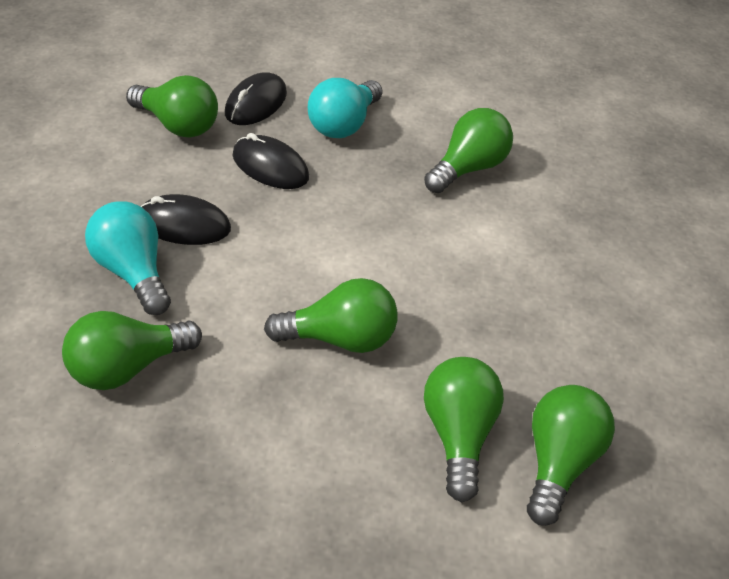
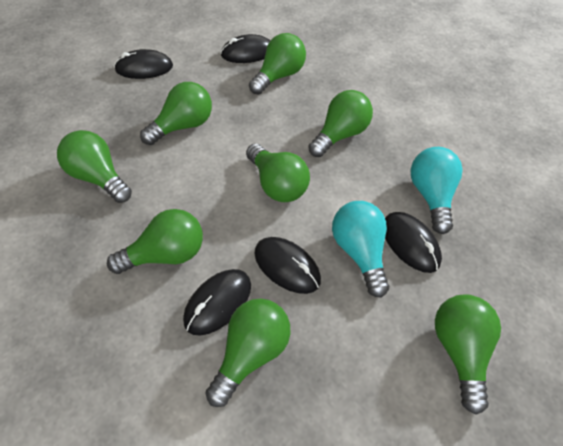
black mouse: [140,194,231,245] [225,72,287,125] [232,133,309,189] = 3 -> [114,49,173,79] [183,269,251,336] [221,34,270,63] [254,237,321,294] [385,212,442,273] = 5
green light bulb: [62,311,202,390] [126,75,218,137] [264,278,398,353] [424,108,513,193] [424,357,504,502] [527,385,615,526] = 6 -> [57,130,132,203] [107,209,203,274] [140,82,212,145] [205,298,290,407] [246,144,310,202] [249,33,306,95] [308,90,373,157] [435,295,501,414] = 8

